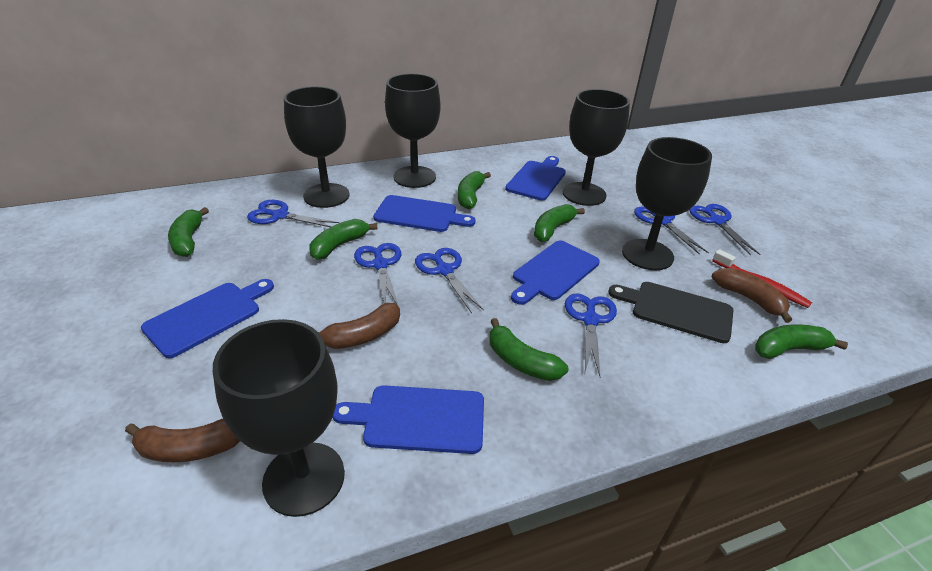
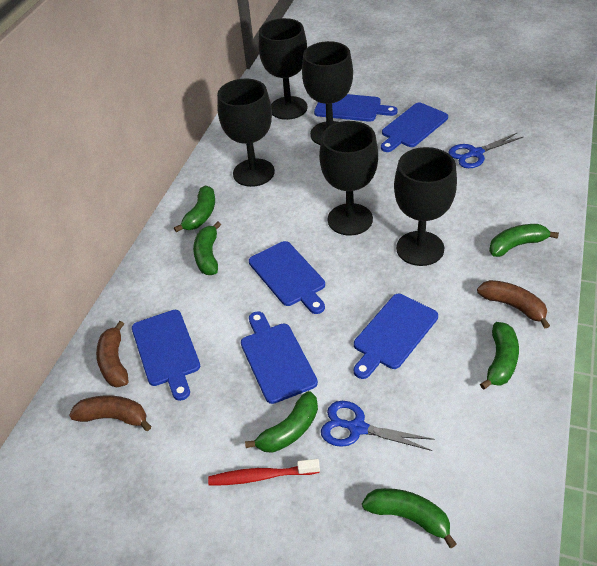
black cutting board: [608,282,733,343] = 1 -> none = 0
blue cutting board: [141,279,274,358] [332,385,484,454] [373,195,475,232] [505,156,566,201] [511,241,600,305] = 5 -> [132,310,200,401] [241,311,318,404] [249,241,325,314] [314,94,398,122] [354,294,438,379] [381,103,448,152] = 6
blue scissors: [247,200,340,227] [354,243,401,306] [415,248,484,313] [565,293,617,376] [634,207,709,255] [689,204,760,255] = 6 -> [321,401,435,451] [448,132,523,168] = 2

